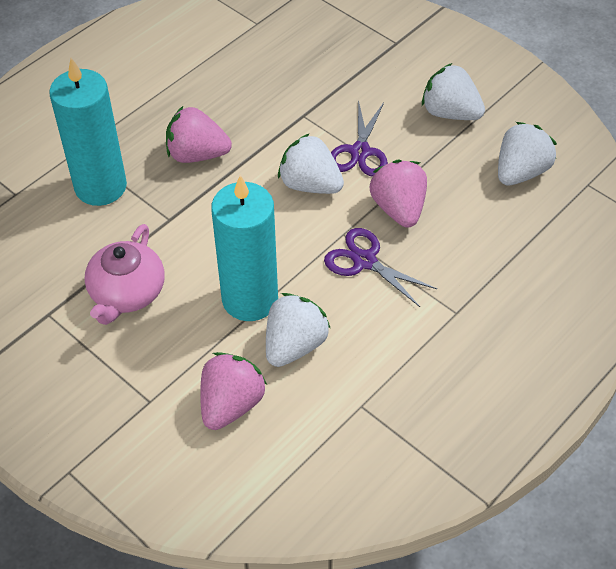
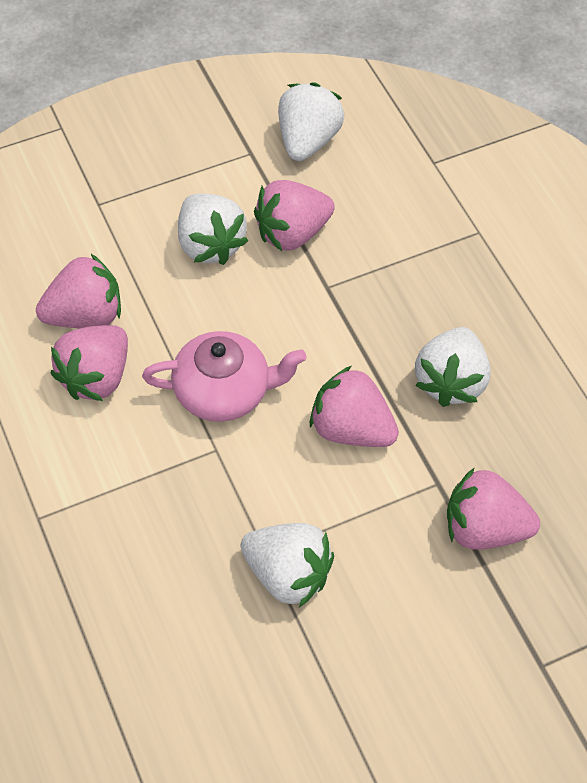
pink strawberry: [166,106,232,163] [200,352,267,430] [370,160,427,228] = 3 -> [36,254,121,328] [51,325,128,401] [254,180,335,251] [310,366,399,447] [447,467,540,550] = 5
purple scissors: [324,228,437,307] [331,100,388,176] = 2 -> none = 0
turquoise candle: [49,58,127,206] [211,175,278,321] = 2 -> none = 0

